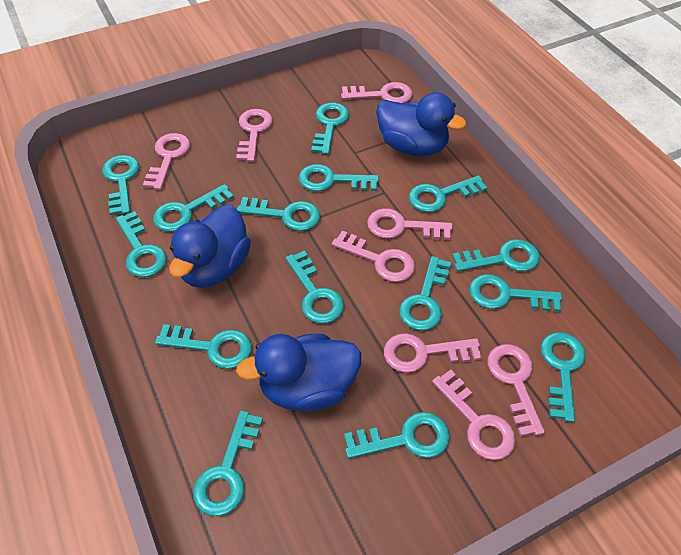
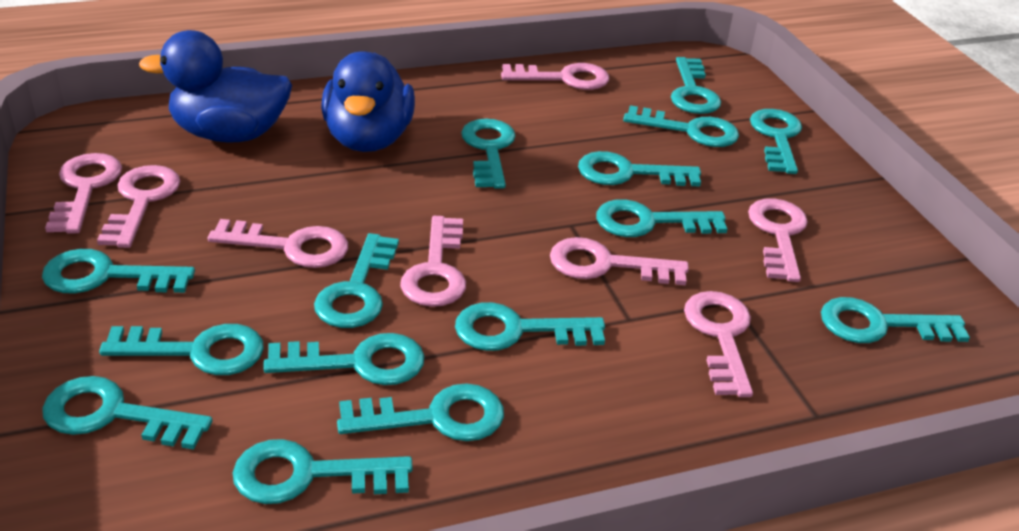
blue duck: [169,205,251,288] [236,334,361,411] [376,92,466,156] = 3 -> [139,30,292,143] [321,51,415,152] = 2

